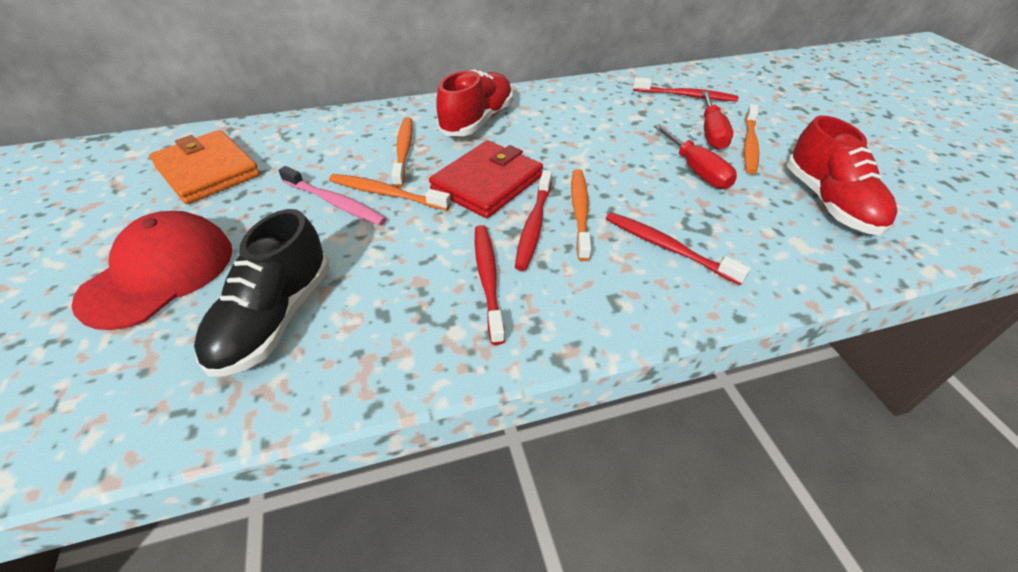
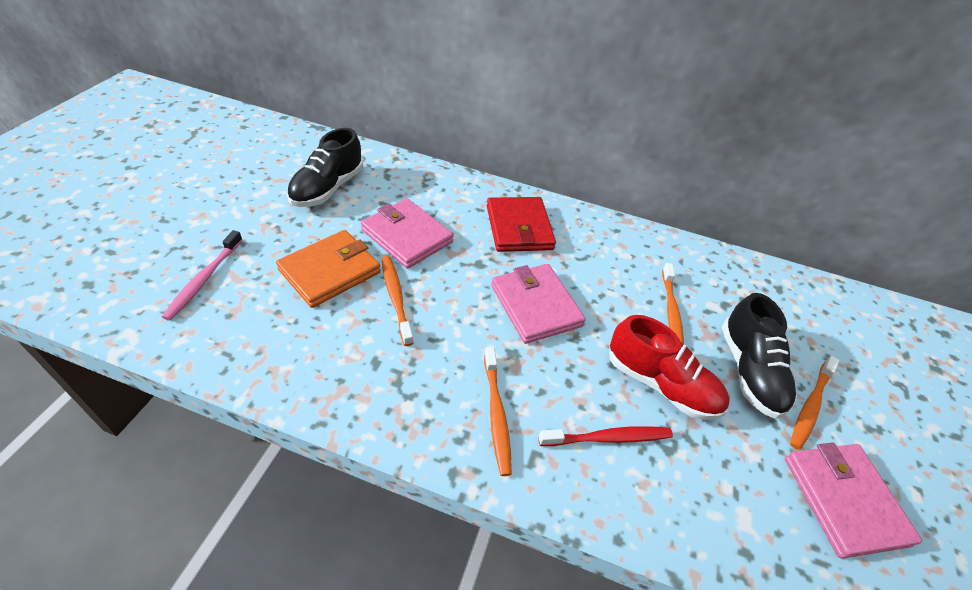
black shoe: [194,209,330,377] = 1 -> [287,128,363,207] [722,293,797,419] = 2
pink wallet: none = 0 -> [361,198,454,269] [491,264,586,344] [785,442,922,558] = 3
red cap: [71,211,232,330] = 1 -> none = 0
red screwdriver: [654,124,737,189] [702,91,733,150] = 2 -> none = 0
red shoe: [436,69,513,136] [787,116,898,235] = 2 -> [609,315,730,420] = 1
red toothbrush: [475,225,505,345] [515,170,552,271] [606,212,751,285] [633,77,739,101] = 4 -> [538,426,673,446] = 1

